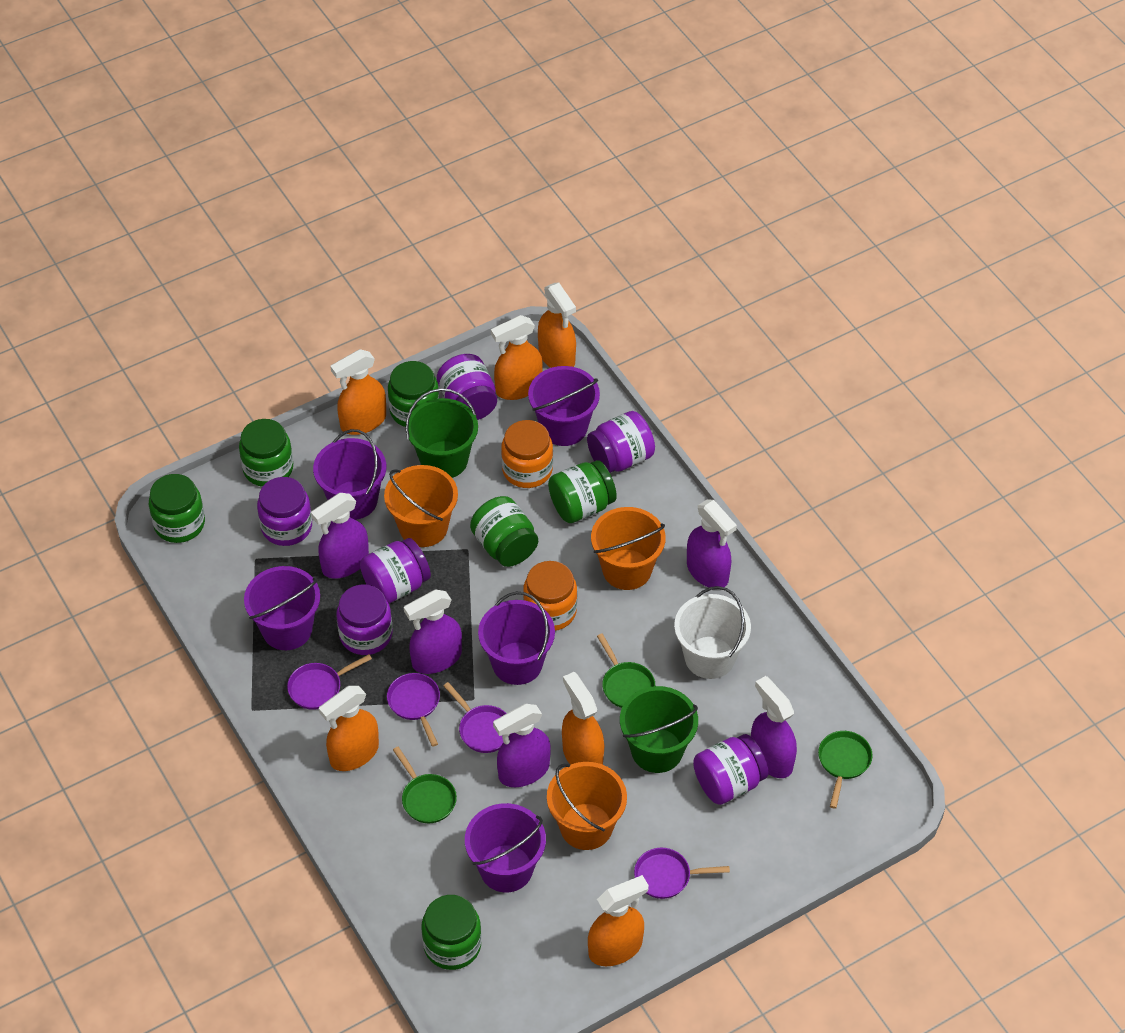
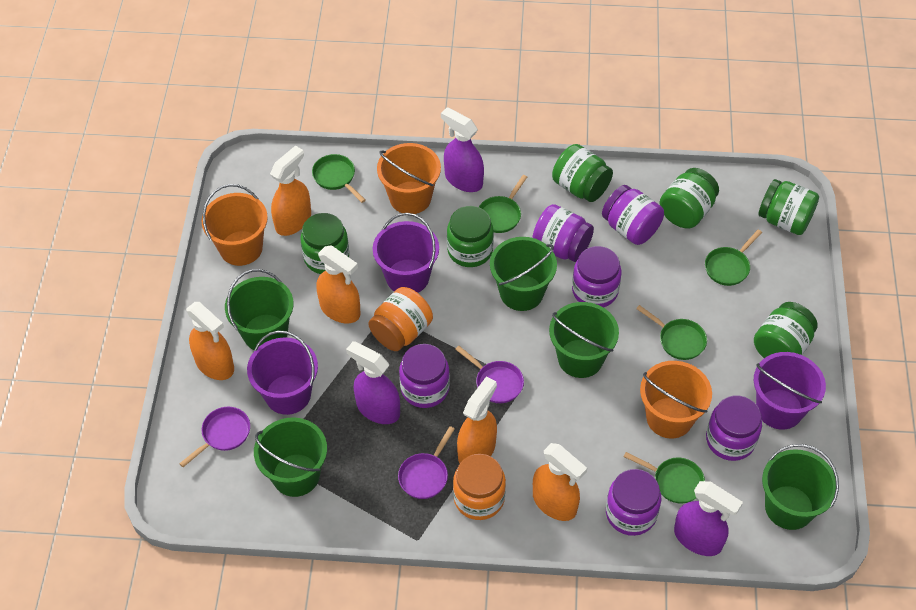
green bucket: [406,388,478,478] [620,686,698,773] = 2 -> [225,269,294,350] [254,417,327,497] [490,237,557,311] [549,302,619,378] [762,444,839,530] = 5
green pan: [393,747,457,823] [597,634,655,708] [818,731,873,809] = 3 -> [312,154,366,203] [479,175,527,233] [624,452,705,503] [636,305,707,360] [705,230,762,286] = 5
orange spray bottle: [319,686,379,771] [330,349,386,435] [491,315,543,400] [538,283,576,368] [562,672,604,765] [588,875,649,966] = 6 -> [186,302,234,380] [270,145,311,236] [316,245,361,324] [457,377,497,464] [533,443,587,521] = 5
purple bucket: [244,566,320,650] [313,429,386,520] [465,803,546,892] [478,592,555,685] [528,366,600,446] = 5 -> [247,330,318,415] [373,213,439,293] [754,352,826,430] = 3
purple pan: [287,654,372,710] [387,673,440,747] [444,682,512,753] [634,848,730,899] = 4 -> [179,407,250,467] [398,426,455,499] [455,346,524,403] = 3
purple spray bottle: [311,493,369,579] [404,590,462,674] [493,704,551,787] [687,499,737,588] [751,676,797,778] = 5 -> [346,341,400,424] [441,107,484,192] [674,481,743,556] = 3
white bucket: [674,586,751,679] = 1 -> none = 0

